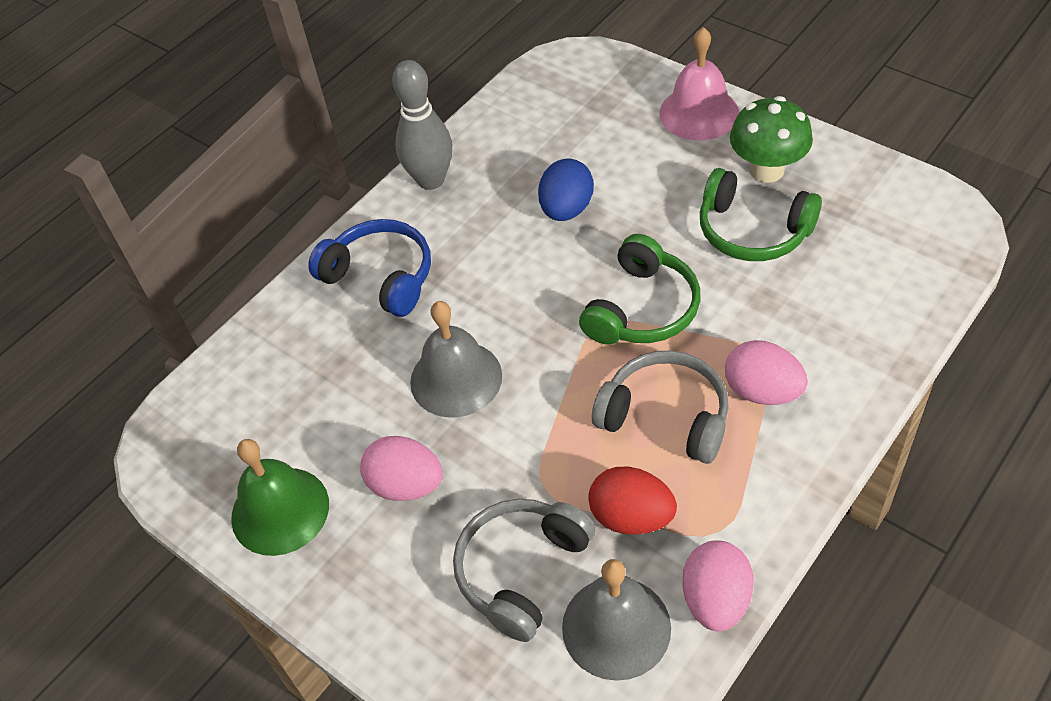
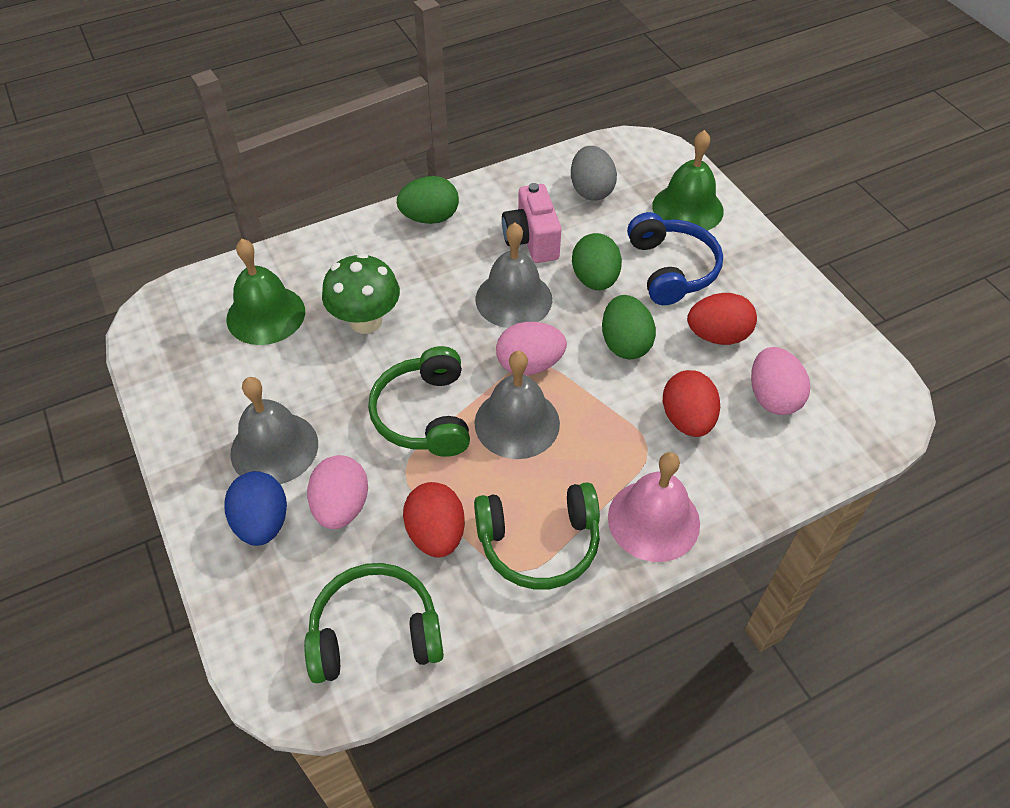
green bell: [231,439,329,556] = 1 -> [226,239,305,345] [652,130,724,230] = 2
green egg: none = 0 -> [397,176,459,224] [572,233,622,290] [602,295,656,359] = 3
green headphones: [579,234,701,344] [700,168,822,261] = 2 -> [304,563,444,683] [368,346,470,457] [474,482,600,590] = 3
grey bell: [410,301,502,417] [562,559,671,681] = 2 -> [230,377,318,484] [475,351,560,459] [476,223,552,328] = 3
grey bowling pin: [392,60,452,190] = 1 -> none = 0
grey egg: none = 0 -> [571,146,617,201] = 1
grey headphones: [453,499,596,642] [592,351,729,464] = 2 -> none = 0
pink camera: none = 0 -> [502,183,561,263] = 1
red egg: [588,467,677,535] = 1 -> [403,482,465,558] [663,370,720,437] [687,293,757,345] = 3

